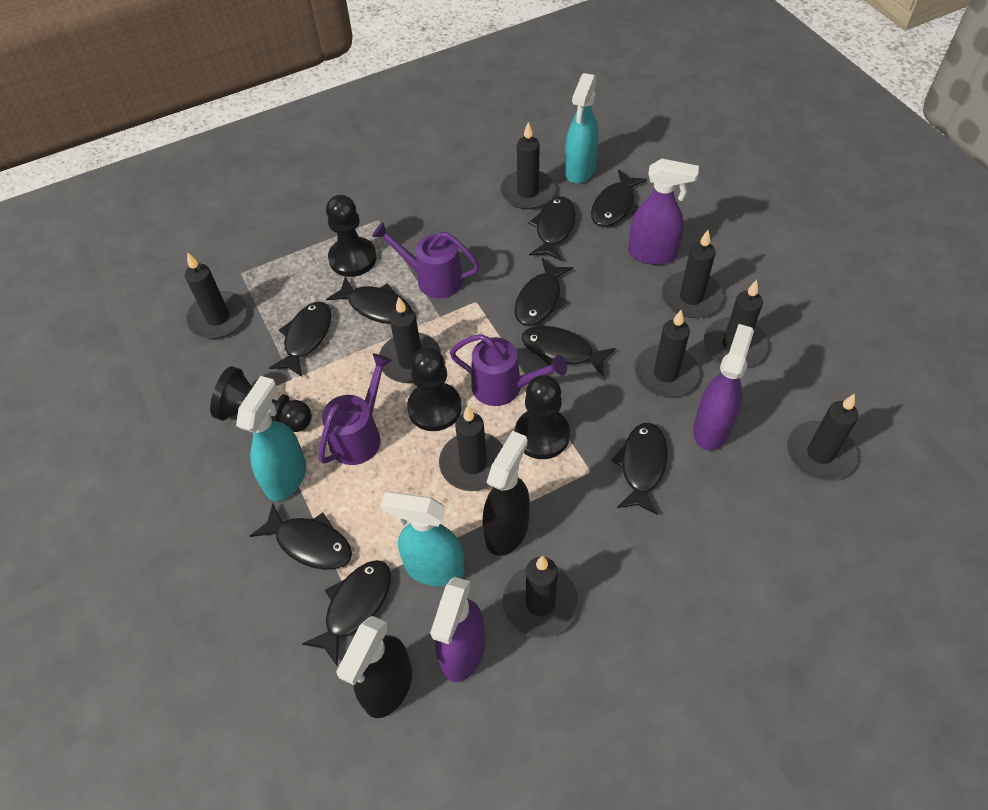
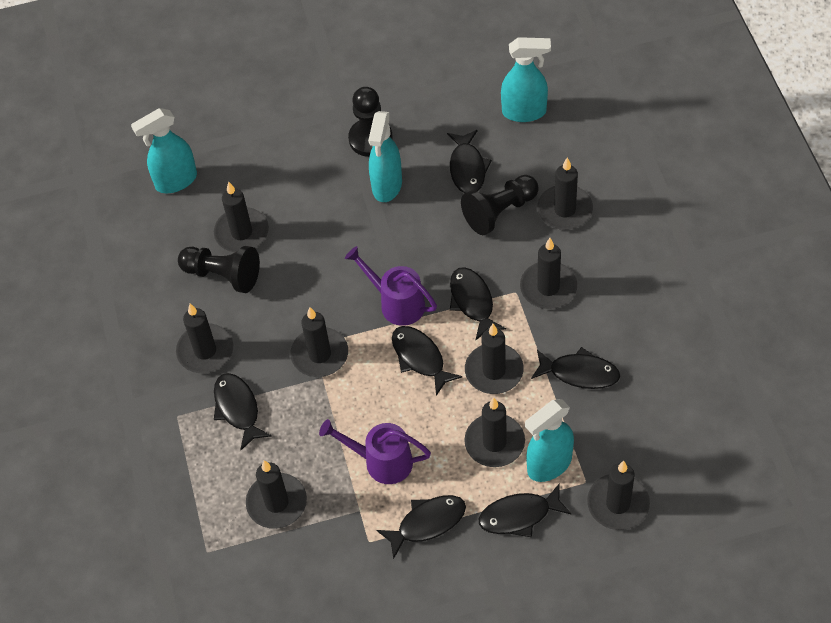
black fish: [250,503,352,570] [269,302,331,377] [302,560,391,666] [326,276,411,324] [514,258,573,326] [522,326,615,377] [529,197,576,261] [591,169,647,227] [611,423,668,515] = 9 -> [214,373,272,450] [376,495,466,559] [392,326,463,396] [447,130,492,193] [450,267,506,340] [479,483,571,537] [531,347,620,389] = 7
black pawn: [210,366,312,432] [326,195,377,277] [407,348,462,431] [515,375,570,459] = 4 -> [178,246,260,293] [348,87,393,157] [461,175,539,235] = 3
black spray bottle: [336,616,412,718] [482,431,530,556] = 2 -> none = 0
purple spray bottle: [430,577,485,682] [628,159,699,265] [693,324,754,451] = 3 -> none = 0
purple watering can: [318,354,392,465] [372,222,480,298] [450,334,567,406] = 3 -> [319,419,431,484] [345,246,437,326] = 2
turquoise spray bottle: [236,376,306,501] [380,491,465,586] [565,73,599,184] = 3 -> [131,108,197,193] [368,111,402,202] [501,37,551,122] [525,399,574,482] = 4

